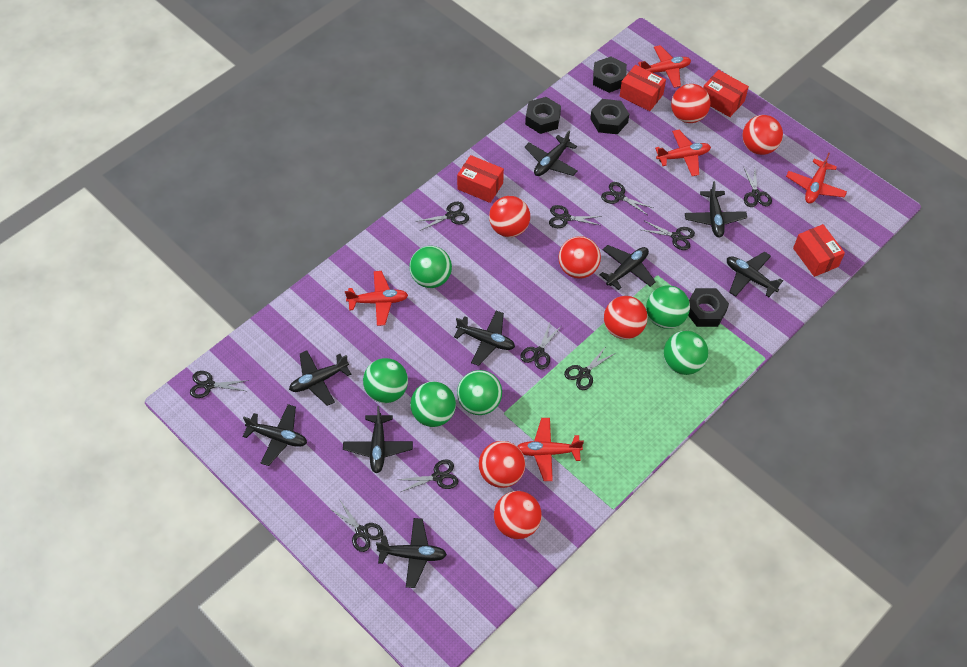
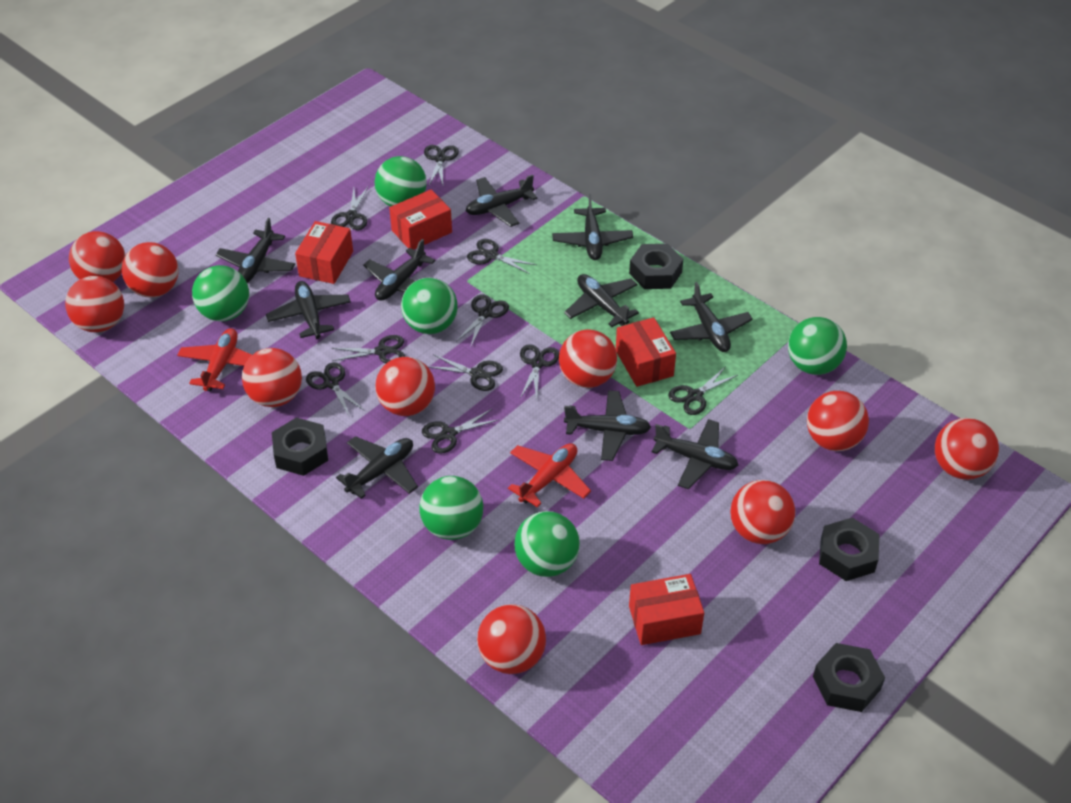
black plane: [242,404,307,466] [289,350,351,406] [343,406,413,474] [376,518,447,588] [454,311,515,366] [525,131,578,176] [600,245,656,290] [685,181,747,238] [727,252,783,297] = 9 -> [216,218,295,283] [266,281,351,339] [336,436,418,499] [363,239,435,301] [466,175,538,227] [552,194,633,260] [564,274,639,327] [564,390,651,461] [652,419,738,489] [670,282,753,352] = 10
red ball: [479,441,525,488] [489,196,530,237] [494,491,542,539] [558,236,601,279] [604,296,648,339] [671,84,710,123] [743,115,783,155] = 7 -> [65,276,124,332] [69,231,126,282] [121,242,179,298] [242,348,302,407] [375,357,435,416] [477,604,546,674] [559,329,617,388] [730,480,795,544] [807,391,869,451] [935,418,999,480] = 10
red plane: [345,271,408,326] [517,418,584,481] [638,45,691,88] [655,130,711,176] [786,153,847,204] = 5 -> [177,328,252,392] [508,443,591,508] = 2

